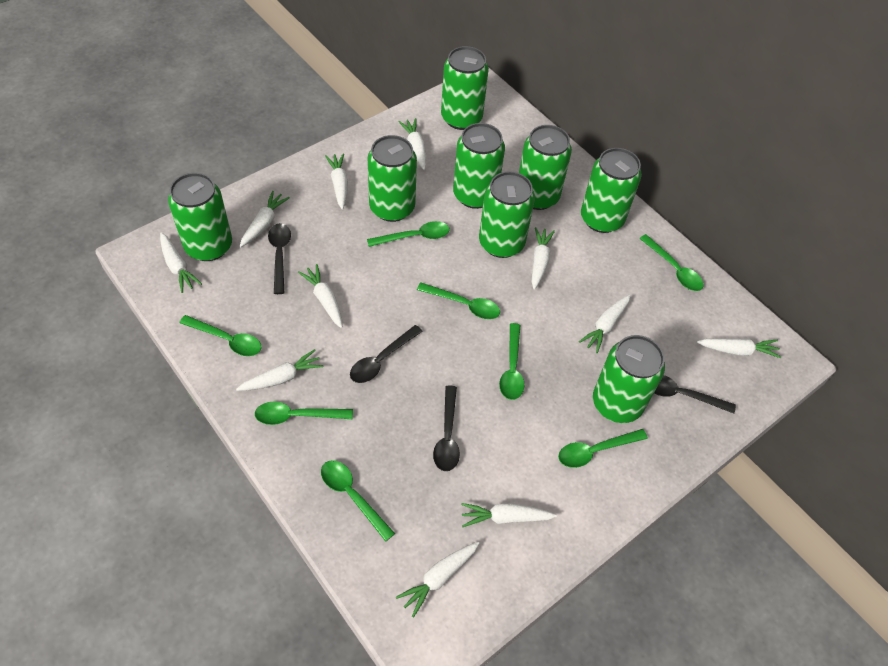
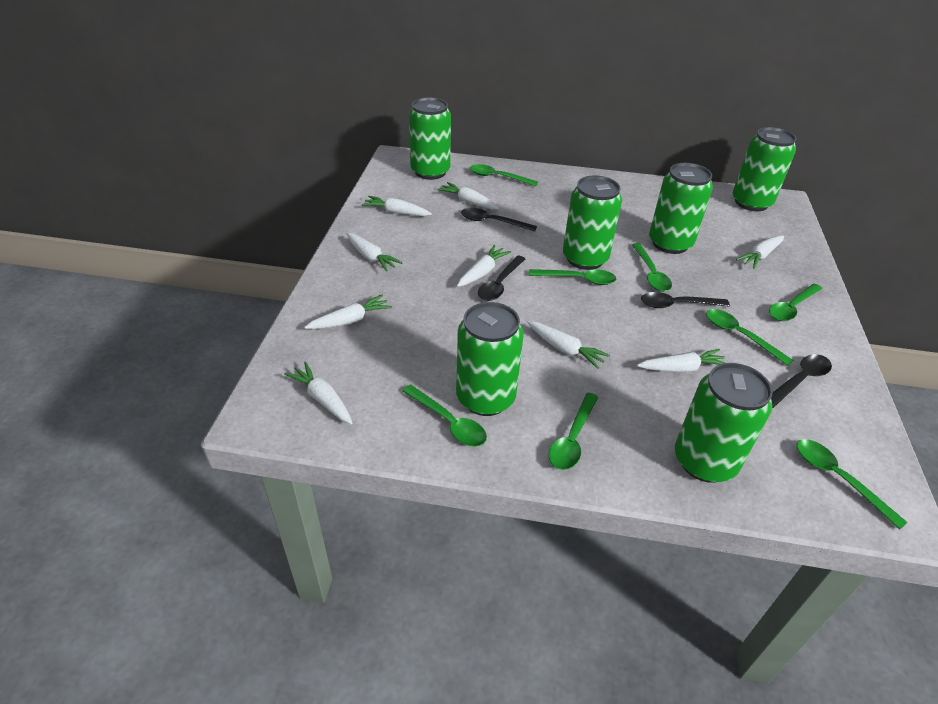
green can: [168,173,232,261] [368,135,417,222] [441,46,489,130] [453,123,505,209] [479,171,535,258] [519,125,572,210] [581,148,642,233] [593,335,665,423] = 8 -> [409,97,451,180] [456,302,524,416] [563,175,622,270] [649,163,713,254] [675,363,773,483] [733,127,796,211] = 6
white carrot: [160,233,202,293] [236,349,324,391] [240,191,290,247] [298,264,343,328] [325,153,348,210] [396,542,479,618] [398,118,426,170] [461,503,557,527] [532,227,555,290] [579,294,631,353] [697,338,781,358] = 11 -> [284,362,352,424] [304,295,392,329] [346,233,403,272] [361,196,432,216] [437,182,499,210] [457,245,511,287] [527,321,610,369] [637,349,725,372] [736,236,784,269] = 9

